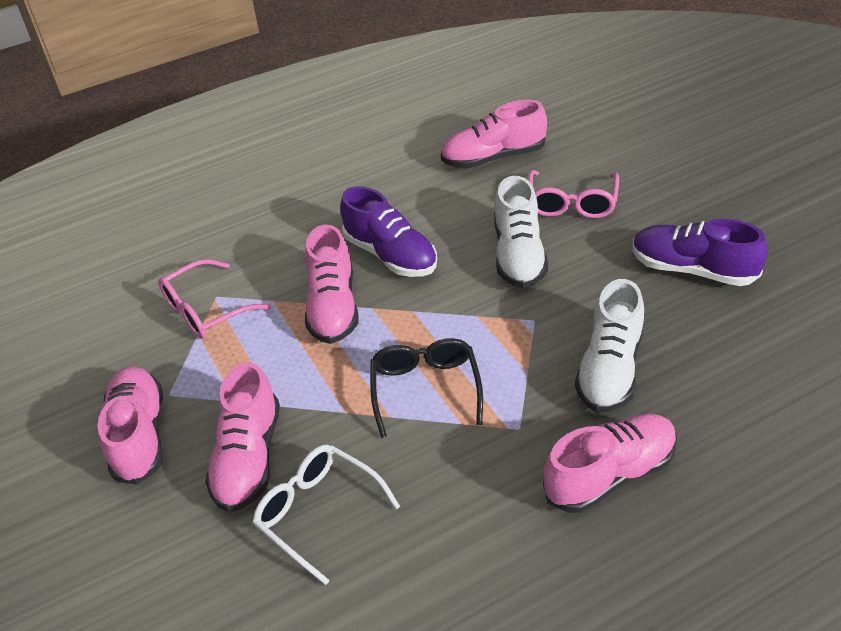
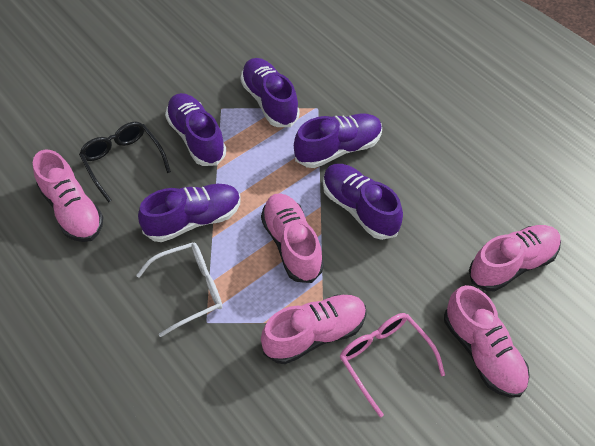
pink glasses: [158,259,271,339] [528,170,619,218] = 2 -> [340,313,445,417] = 1
purple shoe: [340,186,437,277] [632,219,767,286] = 2 -> [138,184,241,242] [165,93,226,166] [240,58,300,127] [294,113,382,168] [323,164,403,240] = 5
white shoe: [494,176,548,288] [575,279,644,413] = 2 -> none = 0

